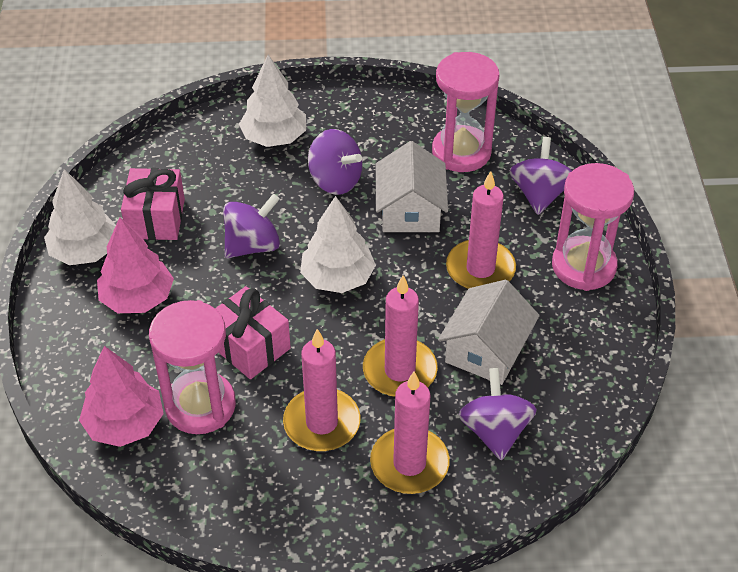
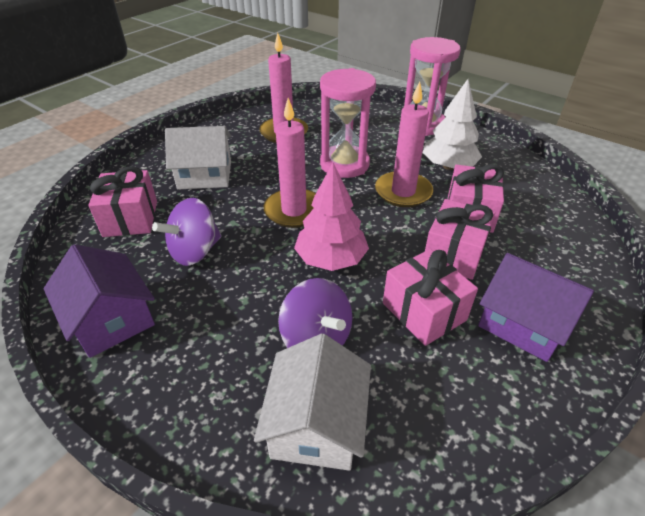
pink candle: [283,329,361,451] [363,275,438,397] [370,372,450,494] [446,171,516,289] = 4 -> [259,33,308,143] [264,98,316,228] [375,81,433,207] = 3
pink gift: [121,168,185,240] [215,286,291,379] = 2 -> [88,167,157,237] [383,249,478,346] [425,199,495,280] [448,164,504,233] = 4
pink hourglass: [149,300,236,434] [432,52,499,172] [552,163,634,291] = 3 -> [320,68,376,178] [404,37,461,136] = 2
pink tree: [79,346,164,447] [97,217,174,313] = 2 -> [294,163,369,271] = 1
purple house: none = 0 -> [44,244,155,358] [478,253,594,362] = 2
purple spinning top: [223,194,280,258] [308,129,362,195] [458,368,537,460] [510,137,572,215] = 4 -> [152,198,221,266] [278,278,352,348] = 2
white tree: [44,169,116,265] [239,55,306,147] [300,196,376,293] = 3 -> [422,79,482,170] = 1

